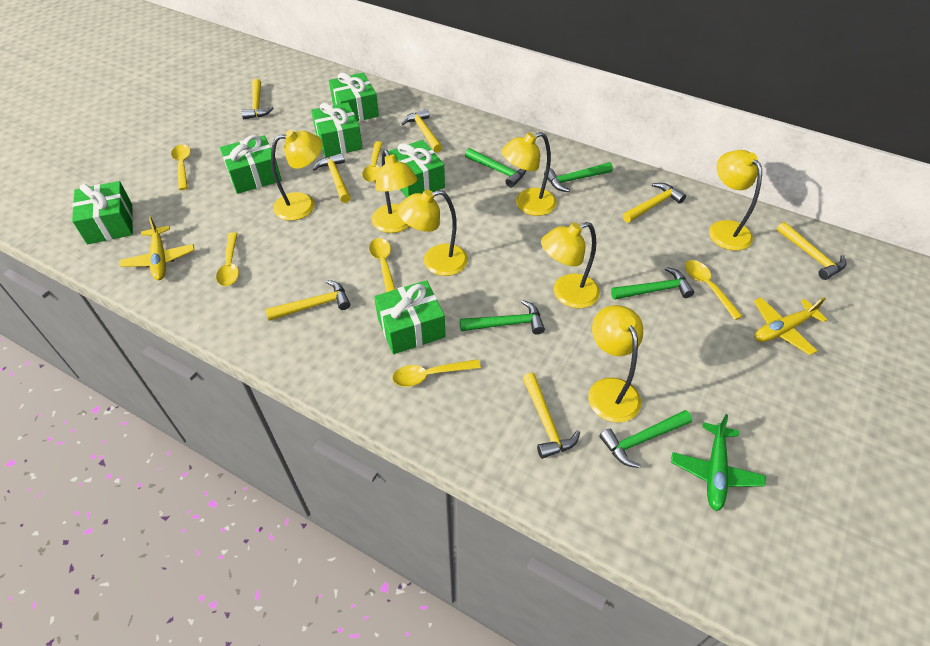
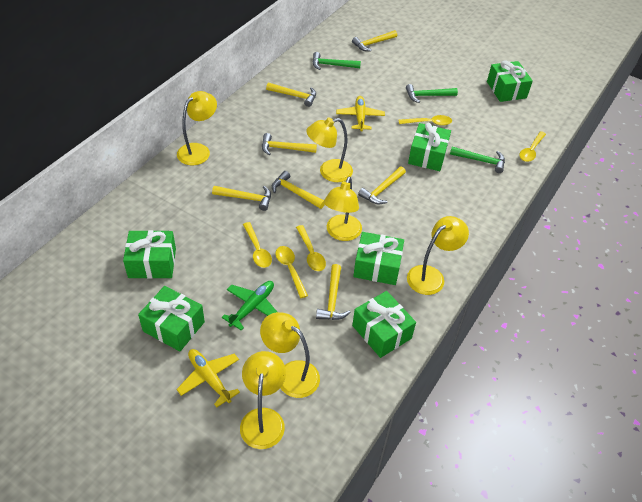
green hammer: [460,300,545,334] [465,148,526,188] [544,162,613,192] [599,410,692,468] [611,267,694,300] = 5 -> [312,52,361,70] [406,84,458,103] [450,147,505,173] = 3
yellow lamp: [271,130,323,221] [372,150,417,233] [397,190,468,276] [501,132,557,216] [541,222,600,308] [588,305,643,423] [709,150,762,251] = 7 -> [177,91,217,165] [240,351,286,449] [260,312,320,398] [306,118,353,182] [324,177,362,241] [407,216,469,295] = 6
yellow spoon: [171,144,191,190] [216,232,239,286] [362,141,383,182] [369,238,395,292] [392,359,481,387] [685,260,743,320] = 6 -> [243,222,272,268] [276,246,308,298] [296,225,326,271] [398,115,452,126] [519,131,546,162] = 5

